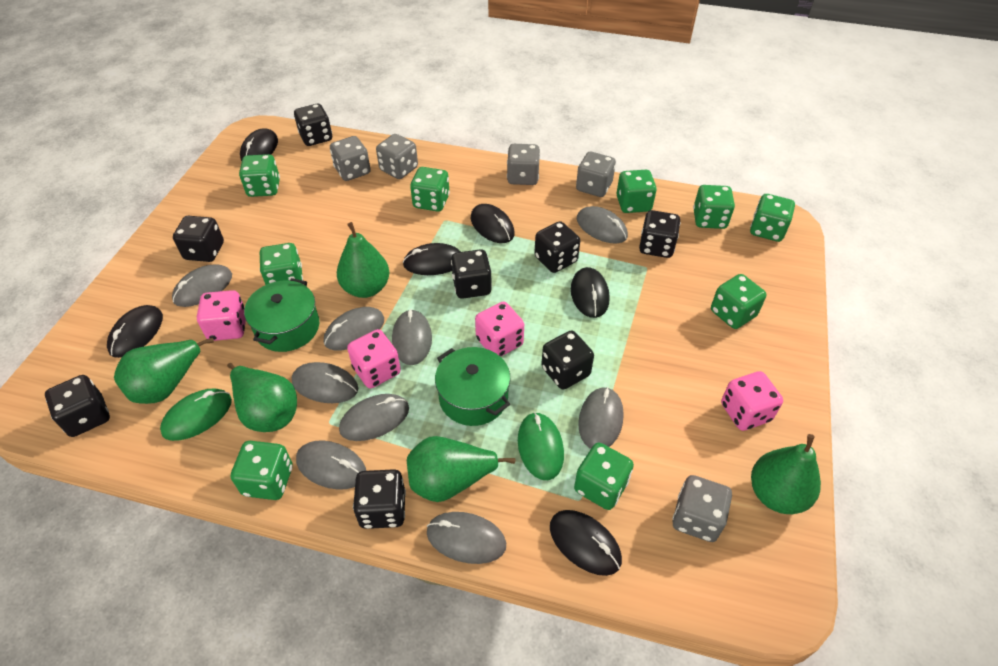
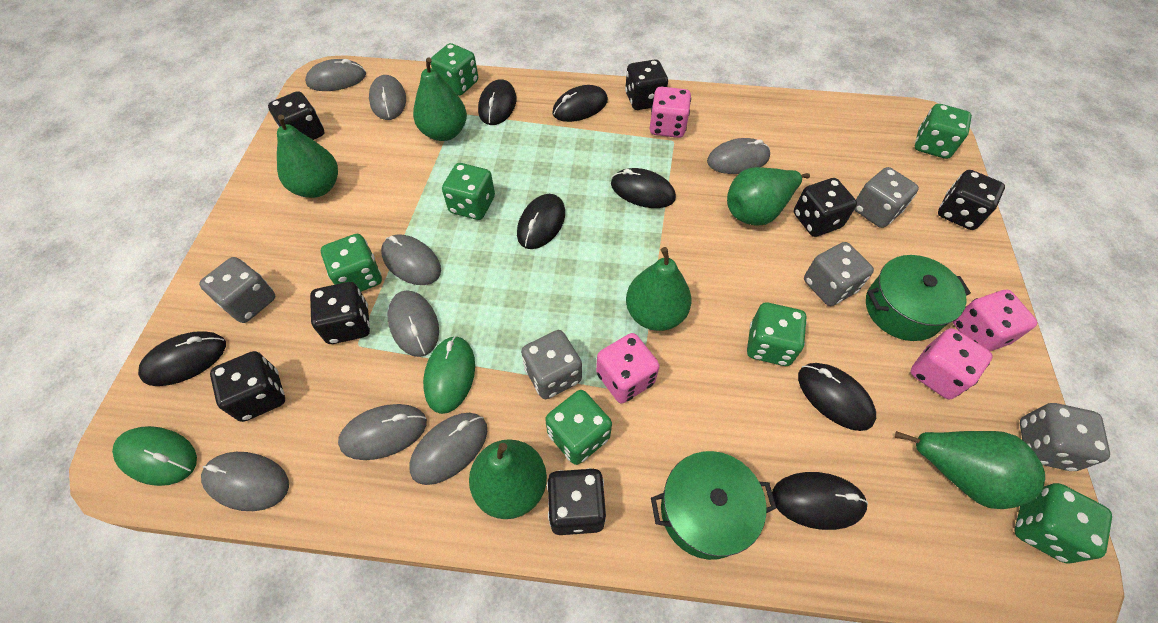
black dice: [45,375,110,437] [173,216,224,262] [294,104,332,146] [353,469,406,529] [451,249,492,299] [534,221,580,273] [541,331,594,390] [639,210,681,258] = 8 -> [210,351,285,422] [268,91,324,140] [310,282,370,344] [547,468,606,535] [625,60,668,110] [794,178,857,237] [938,170,1005,230] = 7
black mouse: [107,305,163,358] [240,128,278,161] [403,243,461,275] [471,204,515,243] [550,510,622,576] [571,267,610,318] = 6 -> [138,331,226,386] [478,79,516,125] [517,194,565,249] [552,85,608,122] [611,168,676,208] [772,472,868,530] [798,363,876,431] = 7
green dice: [231,441,293,500] [239,154,280,197] [260,243,303,285] [410,167,450,212] [574,443,634,510] [617,170,657,213] [693,185,735,229] [711,274,766,329] [750,194,795,242] = 9 -> [321,234,382,292] [431,43,478,96] [442,163,495,220] [545,390,612,465] [747,303,807,366] [915,104,972,159] [1014,483,1112,564] = 7
green pear: [114,338,214,404] [227,363,297,432] [337,222,389,298] [407,436,516,502] [751,434,821,514] = 5 -> [277,114,338,198] [413,57,467,141] [469,439,547,519] [626,247,691,331] [727,167,810,226] [895,431,1045,509] = 6
grey mouse: [172,264,232,307] [292,362,358,403] [296,441,366,490] [324,307,384,351] [339,394,409,441] [392,309,432,365] [427,512,506,564] [577,206,628,244] [578,387,624,449] = 9 -> [201,452,289,511] [305,59,366,91] [338,404,427,460] [369,75,406,120] [381,235,441,285] [388,290,439,357] [410,413,487,485] [707,138,770,174] = 8

